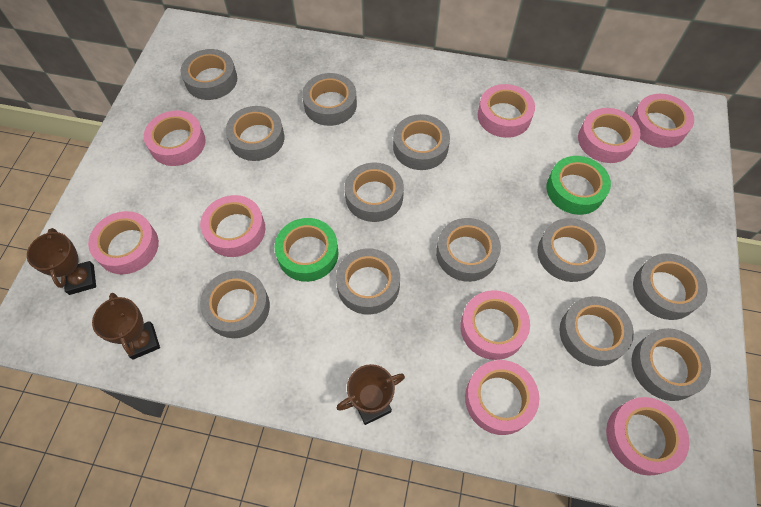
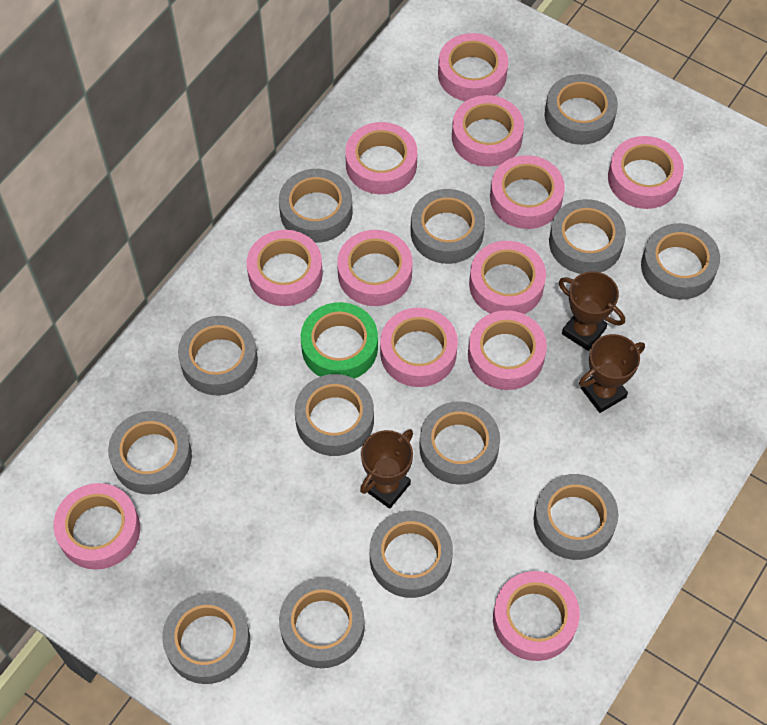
green tape: [274,218,339,282] [546,156,611,215] = 2 -> [301,302,378,379] = 1
grey tape: [181,49,237,100] [200,270,270,338] [226,106,284,161] [302,73,357,126] [336,248,400,315] [344,163,404,222] [393,114,450,170] [436,218,501,282] [538,218,606,282] [559,296,634,366] [631,328,711,401] [633,253,708,320] = 12 -> [108,411,192,495] [162,593,250,684] [178,316,258,396] [279,169,353,243] [279,578,365,668] [295,374,374,456] [370,510,453,598] [411,189,485,264] [419,401,500,485] [534,474,618,560] [545,74,618,145] [549,199,626,274] [641,223,720,300] = 13
pink tape: [88,211,159,274] [144,111,206,166] [200,195,265,257] [460,290,530,360] [465,360,539,435] [478,84,535,138] [578,108,641,163] [606,397,689,476] [632,94,694,148] = 9 -> [53,483,140,570] [247,230,323,306] [337,230,413,306] [345,122,417,194] [380,308,458,387] [438,33,508,101] [452,95,524,167] [468,310,547,390] [469,241,546,314] [490,155,565,229] [493,571,580,661] [608,136,684,209] = 12

